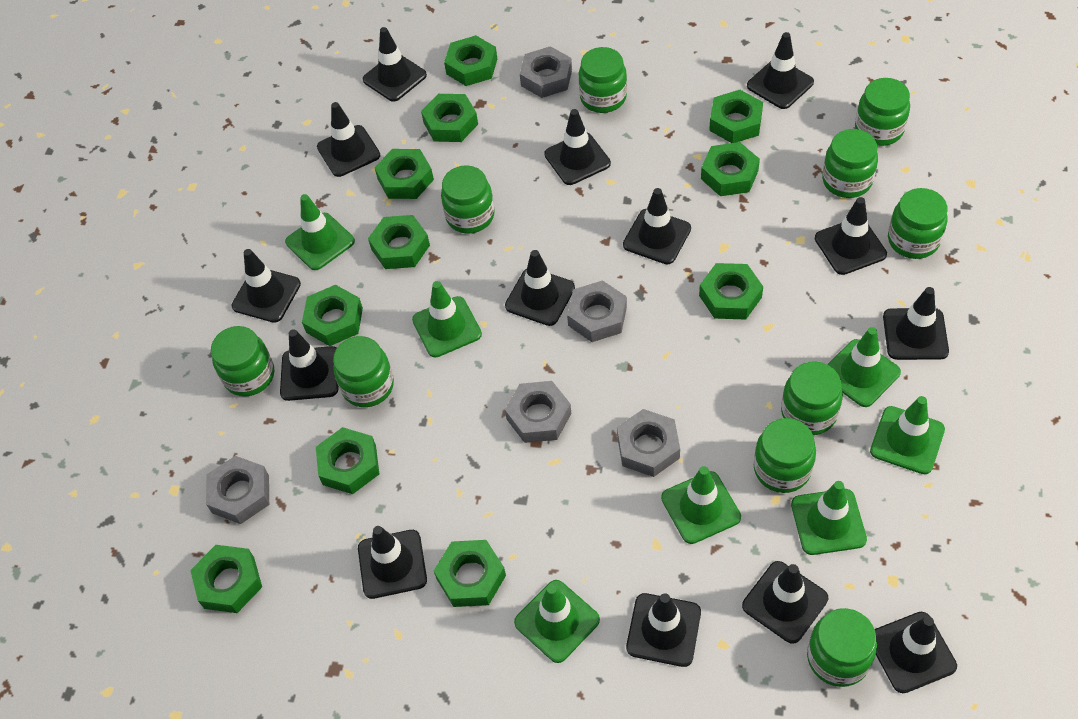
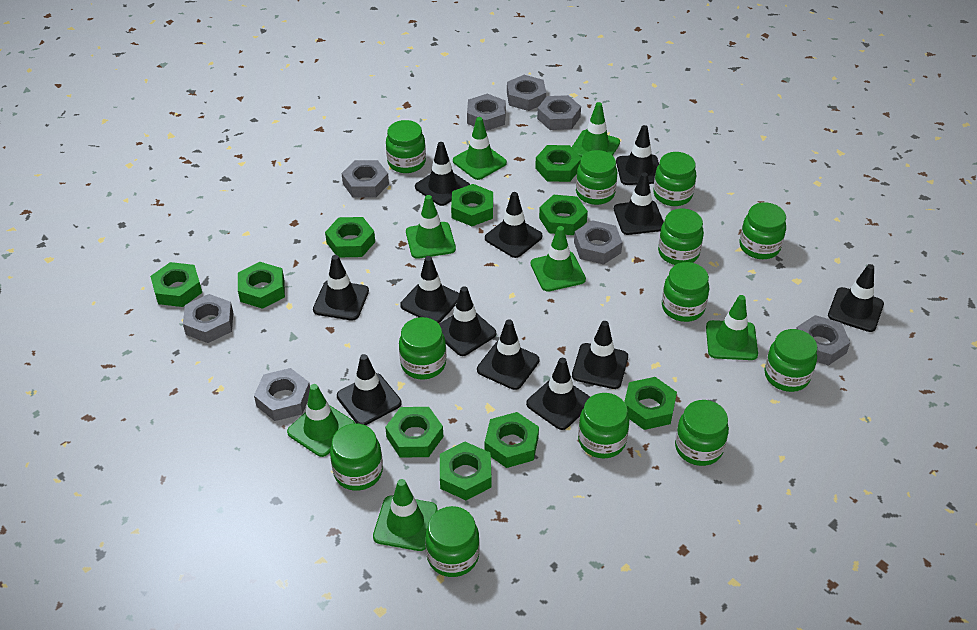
black traffic cone: [232,249,301,323] [280,329,339,401] [317,102,380,177] [358,526,427,599] [362,27,427,101] [505,250,575,326] [544,109,611,185] [623,188,691,264] [626,593,701,667] [742,561,828,644] [747,32,814,109] [815,197,887,275] [874,612,957,693] [883,287,949,360] = 14 -> [313,255,369,321] [337,354,401,425] [400,256,459,323] [415,142,470,206] [439,286,496,356] [477,320,539,390] [485,192,543,258] [526,358,590,430] [572,321,628,389] [614,172,664,235] [616,125,659,185] [828,264,884,332] = 12
green jar: [211,326,274,396] [333,336,394,407] [441,165,495,233] [579,47,627,113] [754,418,816,493] [781,361,843,435] [807,608,877,687] [822,129,878,198] [855,78,910,146] [888,188,948,259] = 10 -> [330,423,383,491] [386,120,426,173] [399,317,446,380] [425,506,480,577] [576,150,617,205] [578,393,629,458] [653,152,696,206] [658,209,704,265] [662,262,709,322] [675,400,729,466] [740,202,786,259] [764,329,817,392] = 12
green nut: [190,545,262,613] [302,285,363,346] [316,427,379,494] [368,215,430,269] [375,149,434,199] [421,94,478,142] [434,540,506,607] [444,35,497,86] [699,263,763,320] [701,142,760,196] [709,90,763,143] = 11 -> [150,262,202,307] [238,262,285,309] [325,217,375,257] [385,407,443,458] [440,442,492,500] [451,184,493,226] [485,412,539,468] [535,145,581,182] [539,195,588,235] [624,377,677,430] = 10
grey nut: [206,456,269,524] [505,381,571,443] [520,46,572,98] [567,280,627,342] [617,409,680,477] = 5 -> [183,294,233,343] [254,368,310,421] [342,160,389,198] [467,94,506,131] [507,75,546,111] [537,95,581,130] [574,220,623,265] [796,315,850,366] = 8

